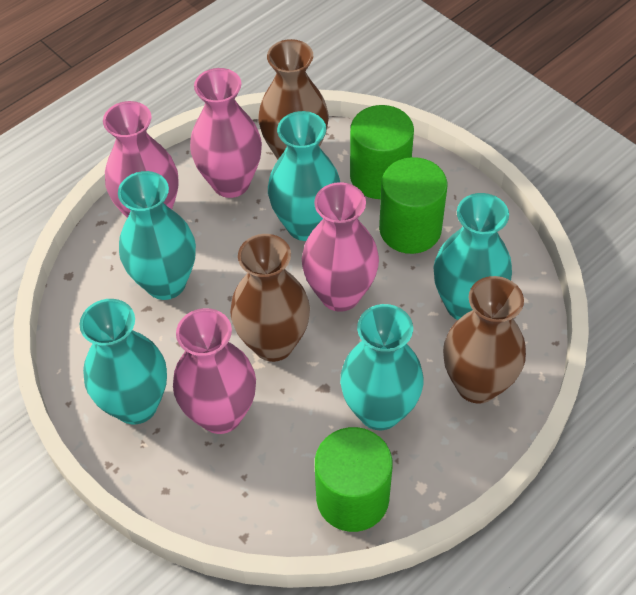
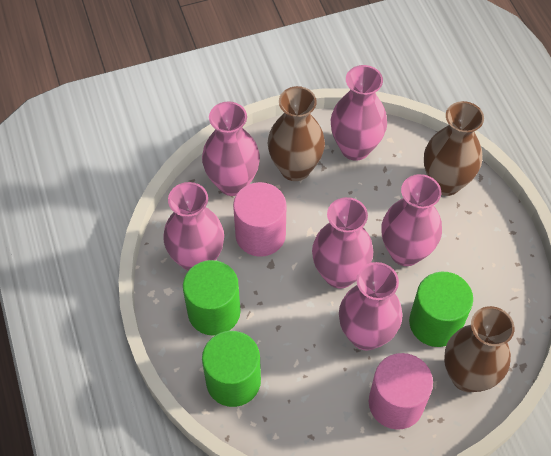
pink cylinder: none = 0 -> [233,182,286,257] [369,353,433,430] = 2
pink vase: [103,101,178,218] [173,308,256,434] [190,68,262,198] [302,182,379,312] = 4 -> [163,182,224,271] [202,101,260,196] [312,197,373,289] [331,65,387,161] [339,262,402,350] [381,174,442,266] = 6
turquoise vase: [80,299,167,424] [118,171,196,300] [268,111,340,241] [340,304,424,430] [433,193,512,320] = 5 -> none = 0

